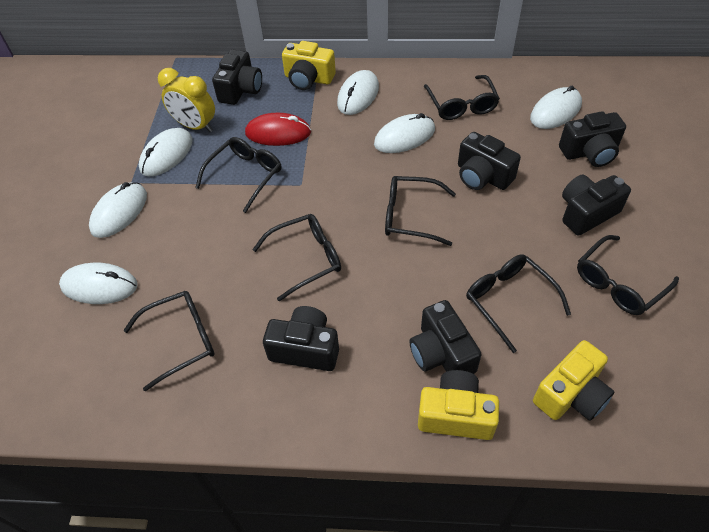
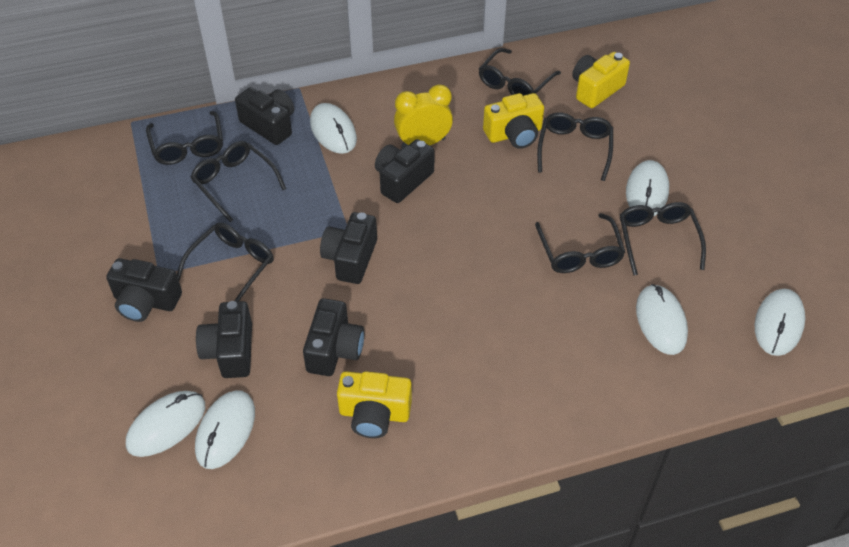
red mouse: [245,113,311,146] = 1 -> none = 0

